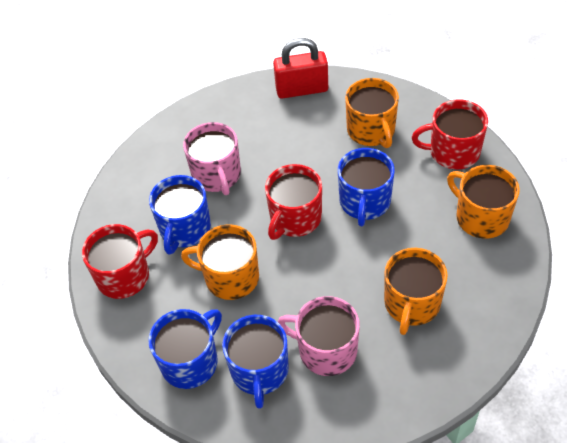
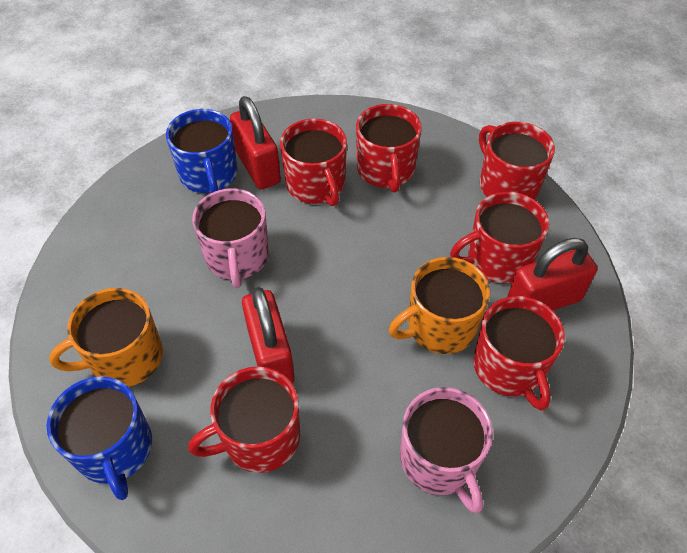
blue mug: [149,175,211,254] [149,309,222,389] [222,315,289,409] [338,148,395,226] = 4 -> [47,376,152,500] [166,109,238,193] = 2
orange mug: [181,224,259,300] [345,78,399,148] [384,248,448,335] [447,165,520,239] = 4 -> [49,288,163,387] [389,257,490,354] = 2
red mug: [82,224,158,299] [265,164,322,240] [412,99,488,169] = 3 -> [188,366,300,473] [280,119,347,206] [356,104,422,192] [450,192,549,283] [473,296,565,411] [479,122,555,200] = 6
red padlock: [273,38,328,99] = 1 -> [230,96,281,189] [242,287,295,384] [507,238,597,310] = 3

